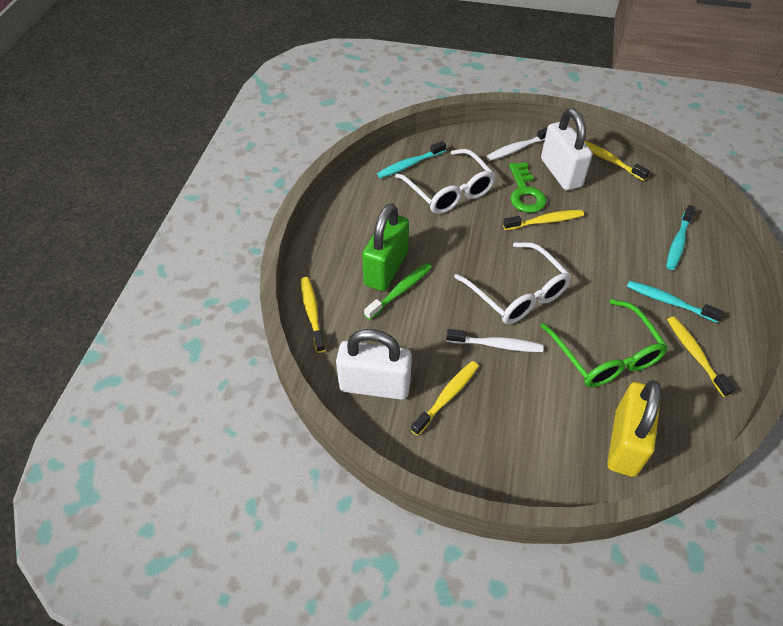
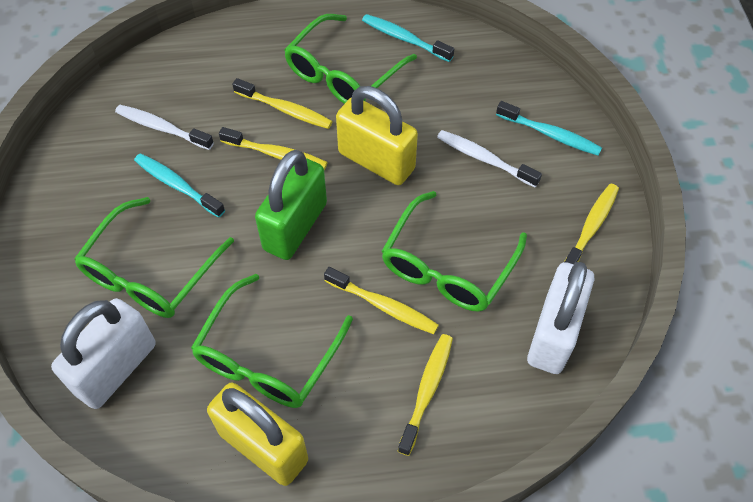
green glasses: [540,299,668,387] = 1 -> [74,197,234,318] [191,274,353,408] [284,14,417,104] [381,191,527,311] = 4
green key: [509,162,546,213] = 1 -> none = 0
green toothbrush: [364,263,432,320] = 1 -> none = 0
white glasses: [395,149,496,214] [454,242,572,324] = 2 -> none = 0
yellow padlock: [607,380,661,477] = 1 -> [207,383,308,486] [336,86,418,185] = 2

